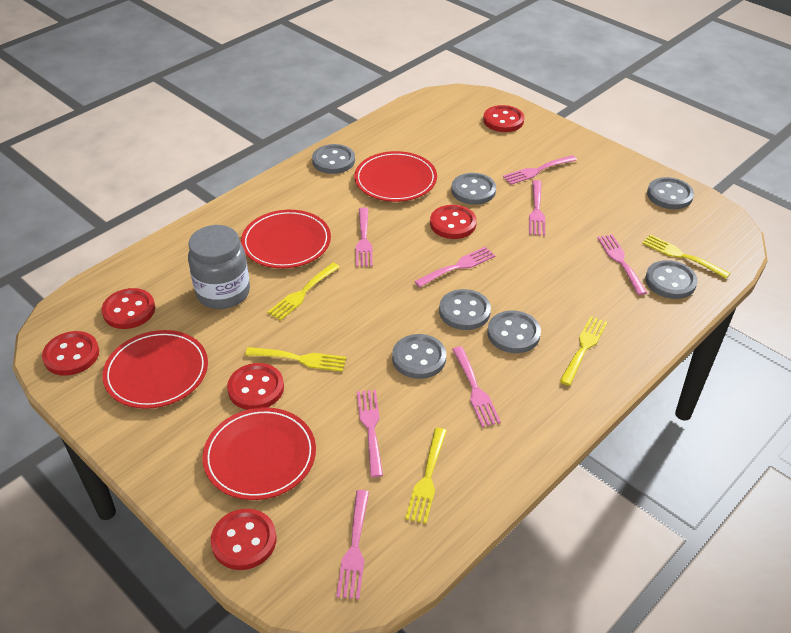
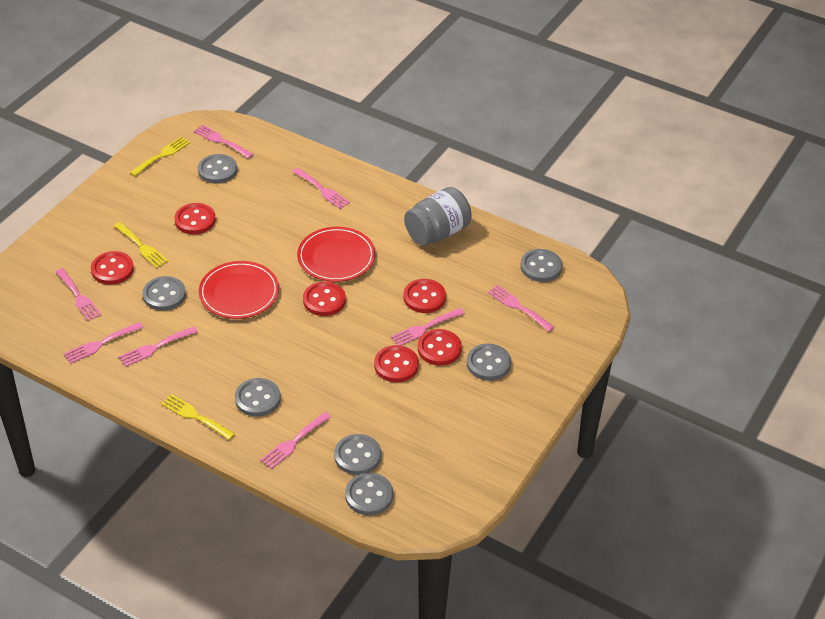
red plate: [102,330,208,409] [202,407,316,500] [241,210,331,268] [354,151,437,202] = 4 -> [199,261,279,319] [297,227,375,282] = 2
yellow fork: [245,347,346,372] [267,263,340,321] [405,428,447,524] [560,316,608,386] [642,234,731,279] = 5 -> [114,222,168,268] [130,137,190,176] [161,394,235,440] = 3

